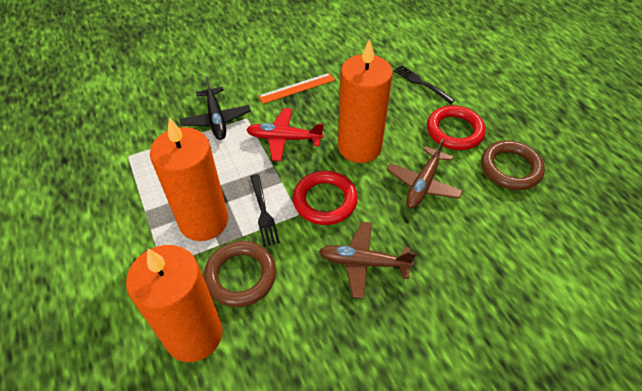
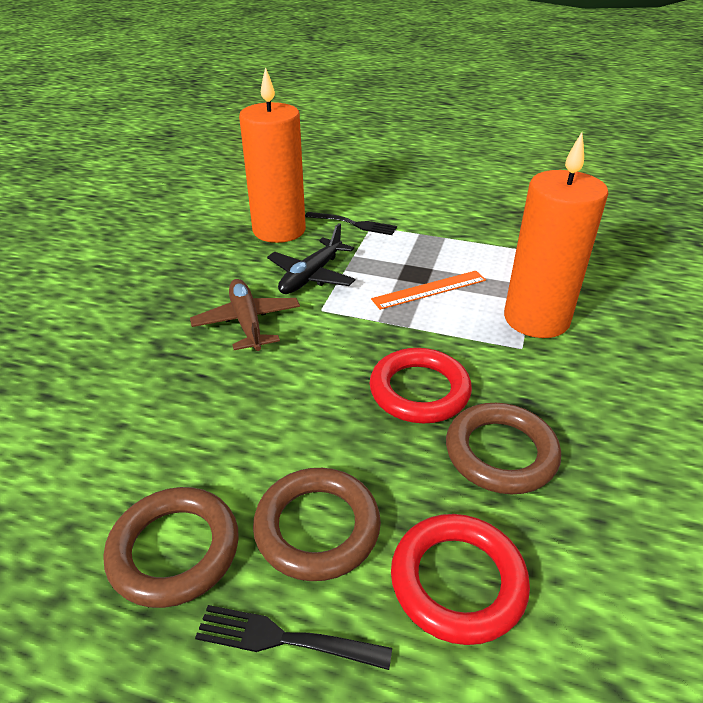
brown plane: [319,222,416,299] [387,138,463,208] = 2 -> [190,279,300,351] = 1
brown ring: [203,241,276,307] [481,140,545,190] = 2 -> [103,487,239,608] [253,468,381,581] [446,403,561,494] = 3
orange candle: [126,245,223,362] [150,117,228,241] [338,39,393,163] = 3 -> [239,67,306,243] [504,132,608,338] = 2
red plane: [246,108,324,161] = 1 -> none = 0

